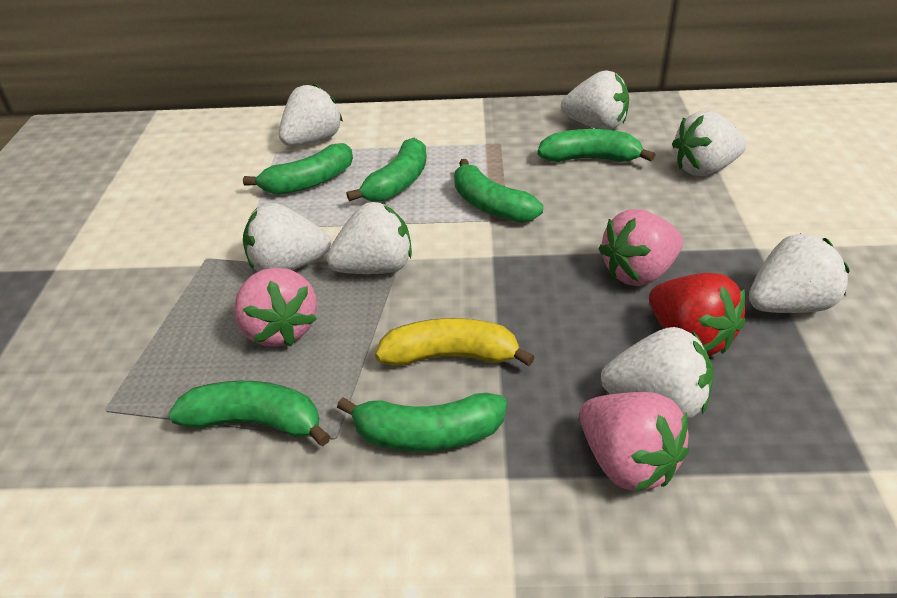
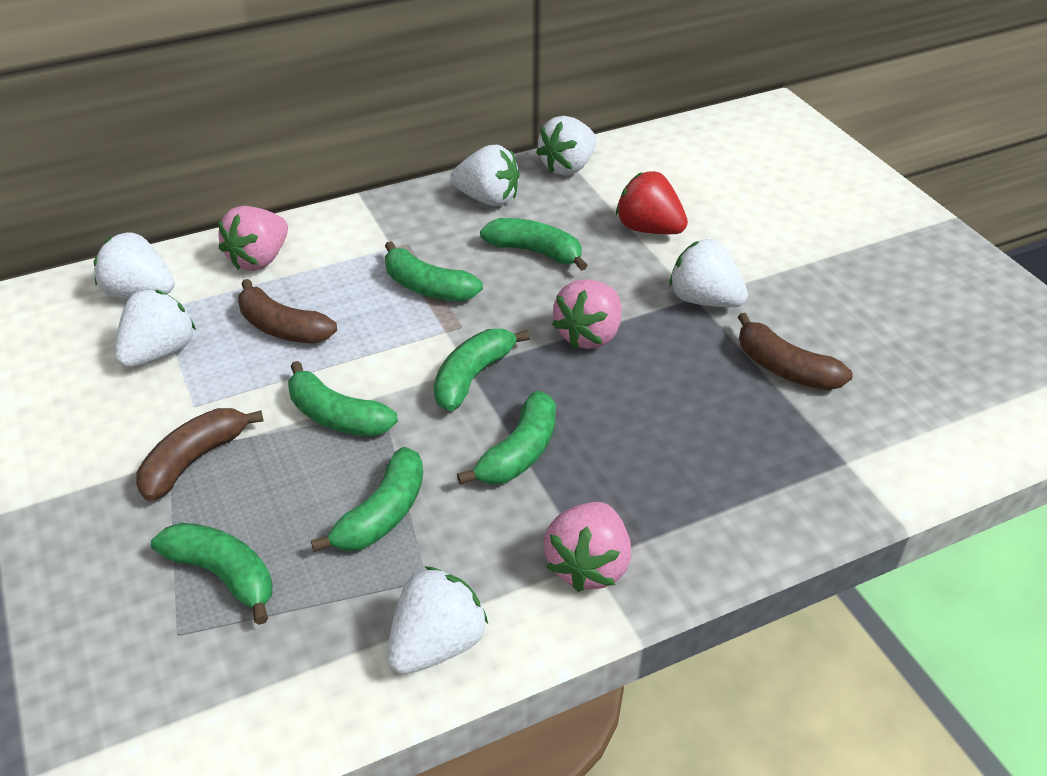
brown banana: none = 0 -> [136,408,263,501] [238,279,337,344] [738,313,852,390] = 3
green banana: [169,381,331,446] [243,143,353,195] [337,393,507,452] [347,138,426,202] [454,159,543,223] [537,129,655,162] = 6 -> [151,523,272,625] [288,361,398,436] [311,447,423,552] [385,241,483,301] [434,329,530,411] [457,391,556,485] [480,218,588,271] = 7
white strawberry: [243,203,331,272] [279,83,343,146] [326,202,412,274] [561,70,629,130] [601,327,714,419] [672,110,746,176] [749,234,850,313] = 7 -> [94,232,175,298] [114,290,196,368] [387,566,488,674] [450,145,519,206] [536,116,596,176] [669,239,748,307] = 6
yellow banana: [375,318,535,366] = 1 -> none = 0

